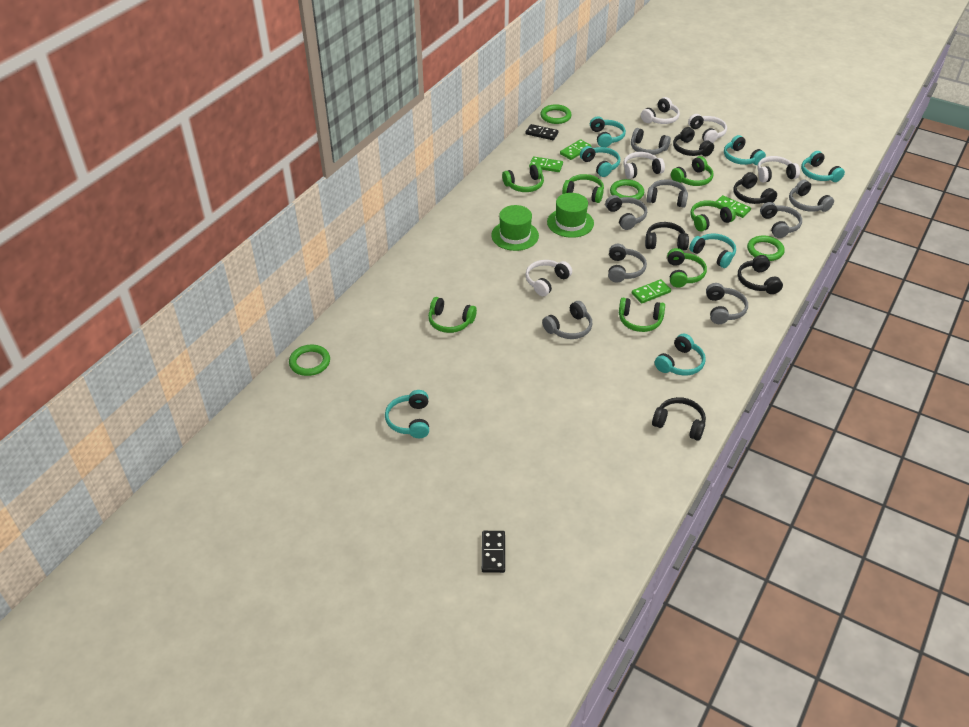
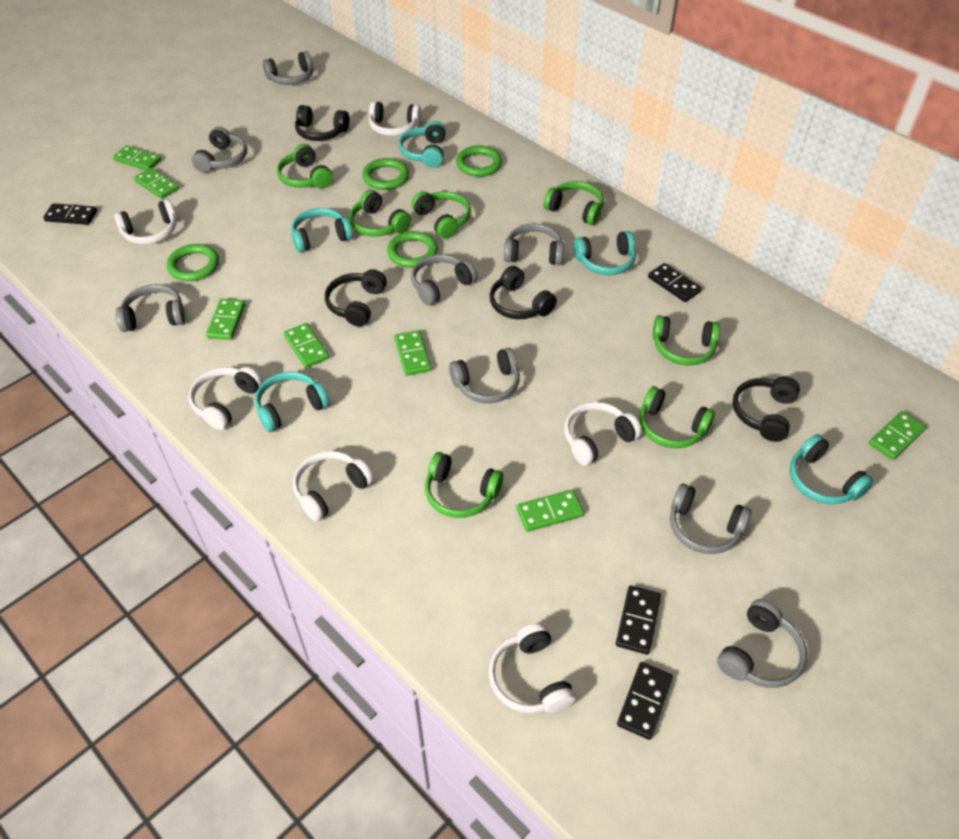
black domino: [482,531,505,573] [525,124,559,140] = 2 -> [43,203,97,225] [616,586,661,655] [617,662,673,740] [648,263,702,302] = 4
black headphones: [645,222,689,250] [652,397,706,441] [673,127,714,156] [734,172,777,204] [738,255,783,294] = 5 -> [295,105,349,141] [325,269,387,327] [490,266,557,319] [733,377,800,442] = 4
green domino: [529,156,563,172] [560,139,591,160] [632,279,671,304] [716,195,751,218] = 4 -> [113,146,162,170] [134,168,179,199] [206,299,245,340] [284,323,329,368] [394,330,431,376] [517,490,584,532] [869,411,926,460] = 7
green hat: [491,205,539,251] [547,193,594,238] = 2 -> none = 0
turquoise headphones: [385,390,429,438] [580,146,620,177] [590,116,626,147] [655,334,706,375] [689,233,736,268] [724,135,766,165] [801,151,845,182] = 7 -> [255,372,330,432] [291,208,353,253] [399,121,446,167] [574,231,636,275] [790,434,873,504] = 5
white headphones: [526,260,572,296] [624,152,665,179] [641,97,680,124] [688,114,727,143] [757,156,800,182] = 5 -> [114,200,177,245] [189,367,263,430] [293,451,374,522] [369,101,421,136] [489,623,576,713] [564,402,642,466] = 6

